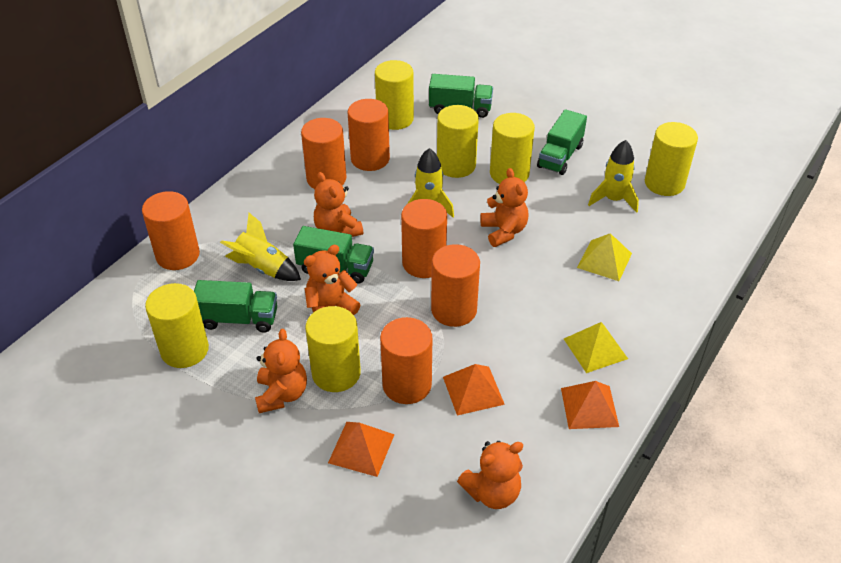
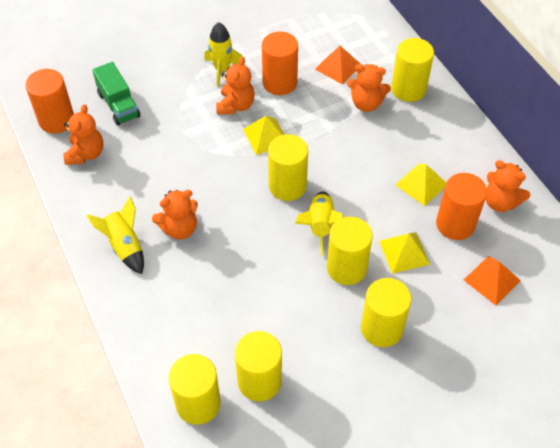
green truck: [194,280,277,333] [293,226,374,284] [429,74,493,118] [537,109,587,175] = 4 -> [92,62,140,126] = 1
orange cylinder: [142,191,200,270] [301,118,346,189] [348,99,390,171] [380,317,432,404] [401,199,447,278] [431,244,480,327] = 6 -> [25,69,74,134] [262,31,298,95] [436,173,487,240] = 3
orange pyramid: [328,422,395,477] [443,364,505,415] [561,381,619,429] = 3 -> [315,46,360,84] [464,256,521,305] = 2
yellow pyramid: [564,322,628,373] [577,233,632,281] = 2 -> [243,116,285,155] [379,232,430,274] [395,164,446,206] = 3

